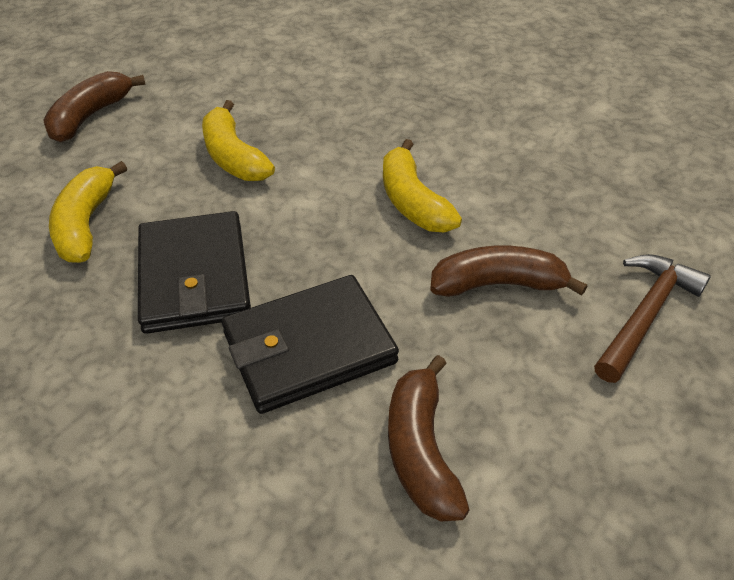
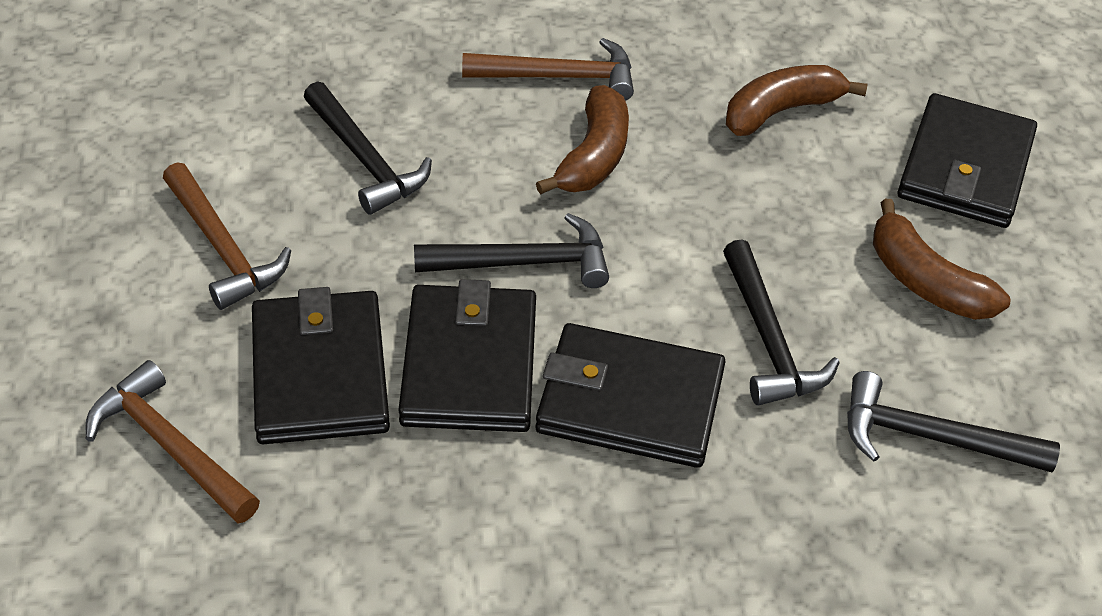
black hammer: none = 0 -> [304,81,432,215] [414,213,609,288] [723,239,840,405] [847,371,1060,472] = 4
black wallet: [138,211,251,334] [222,275,399,414] = 2 -> [252,287,390,444] [398,279,536,432] [536,323,726,468] [897,93,1037,228] = 4
brown hammer: [594,254,711,383] = 1 -> [86,360,260,524] [163,162,291,310] [462,38,634,101] = 3
yellow banana: [49,161,127,263] [202,100,275,181] [383,139,462,232] = 3 -> none = 0

